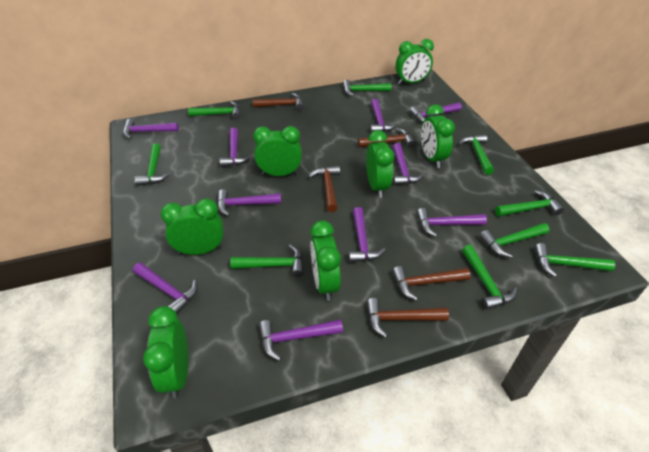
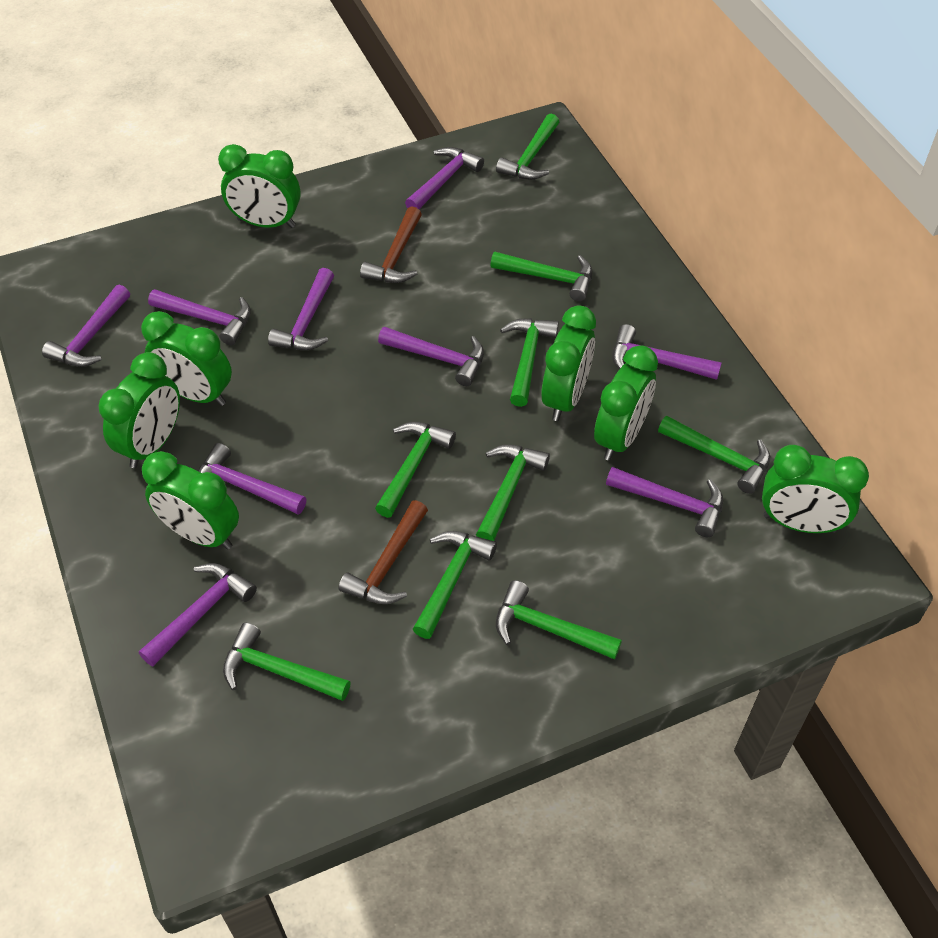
brown hammer: [253,93,304,110] [309,166,340,212] [358,128,416,148] [366,298,449,337] [392,266,471,301] = 5 -> [339,500,428,604] [360,206,422,283] = 2
purple hammer: [123,119,179,139] [133,262,198,314] [217,189,281,216] [220,128,251,167] [259,319,343,361] [349,207,386,263] [370,99,398,133] [392,143,424,185] [409,102,462,122] [417,208,487,237] = 10 -> [42,285,130,367] [139,563,257,666] [148,289,251,345] [198,443,307,515] [268,268,334,350] [378,327,484,386] [405,147,484,209] [606,467,723,537] [612,324,722,380] = 9

